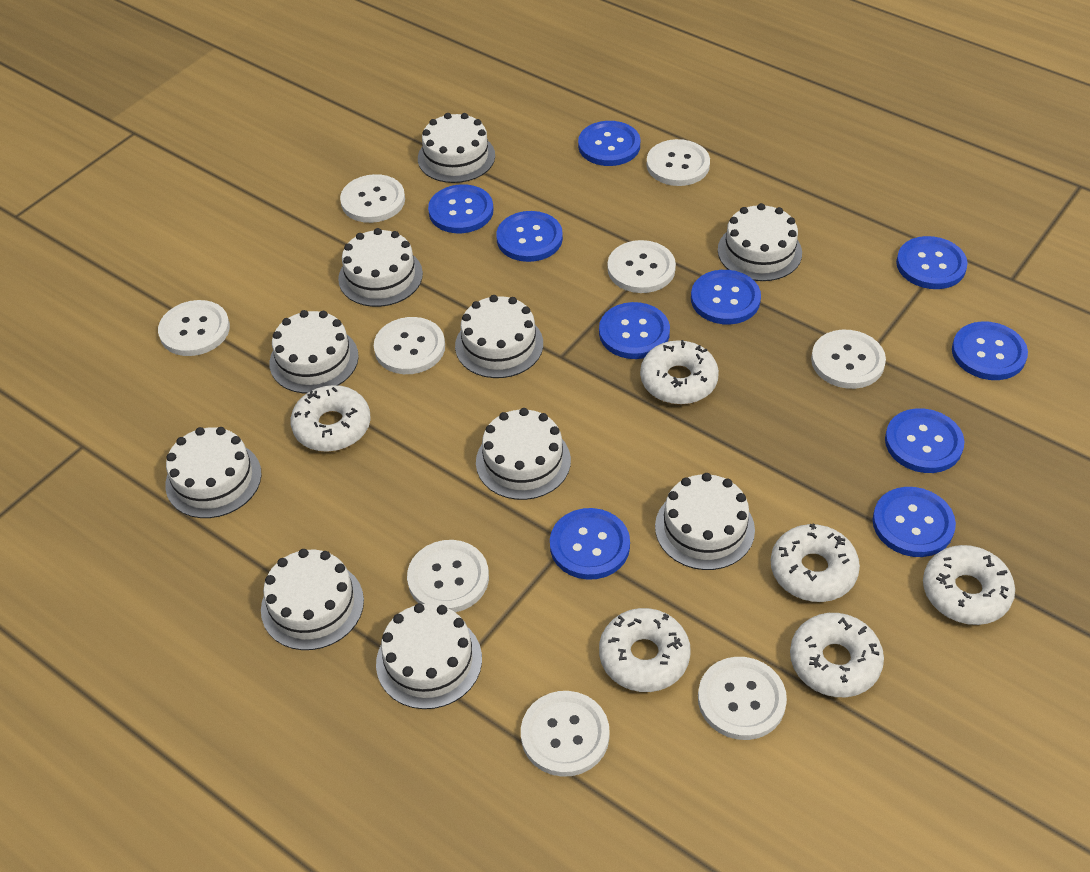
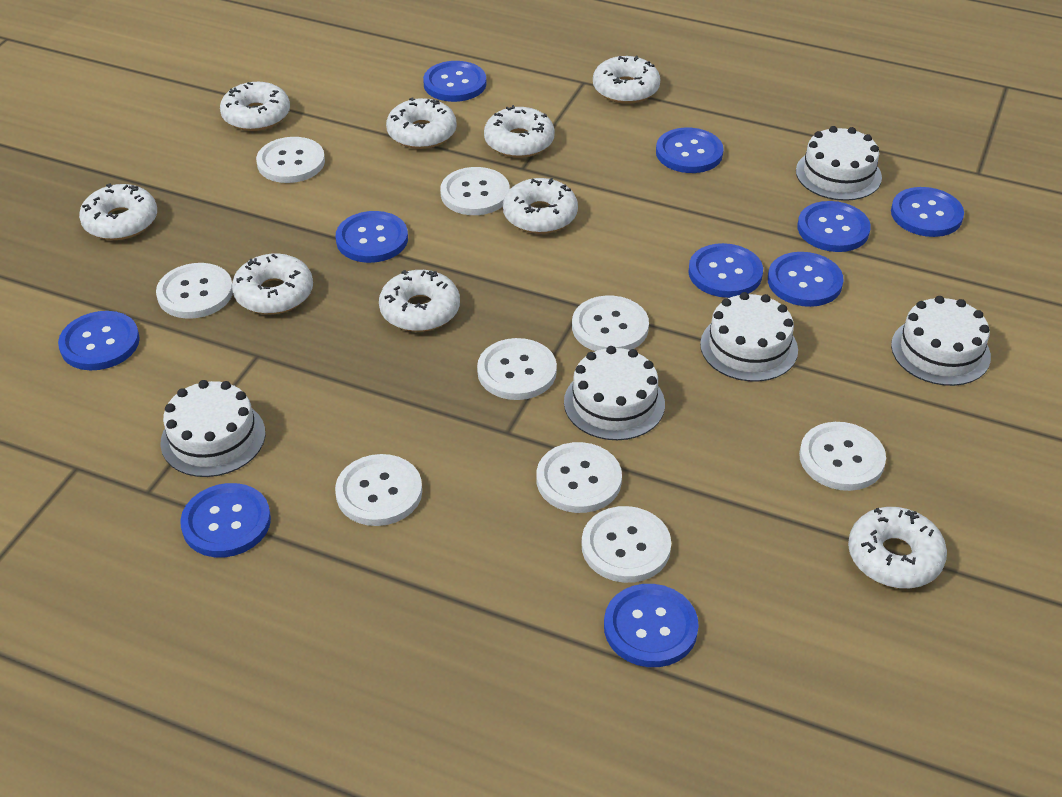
white cake: [165,427,262,518] [261,549,364,650] [269,310,359,393] [338,228,423,307] [376,603,482,709] [418,113,495,183] [455,295,543,378] [476,408,571,500] [655,473,755,570] [718,203,802,281] = 10 -> [160,380,265,477] [564,346,665,440] [700,292,798,382] [796,126,882,201] [891,296,991,386] = 5
white donut: [291,385,371,452] [599,608,691,692] [640,340,719,405] [771,524,860,602] [790,613,884,697] [923,545,1015,625] = 6 -> [79,183,157,240] [220,82,290,131] [232,253,313,315] [379,270,460,332] [386,97,457,149] [484,105,555,158] [503,178,578,234] [593,56,660,104] [848,507,947,589] = 9

